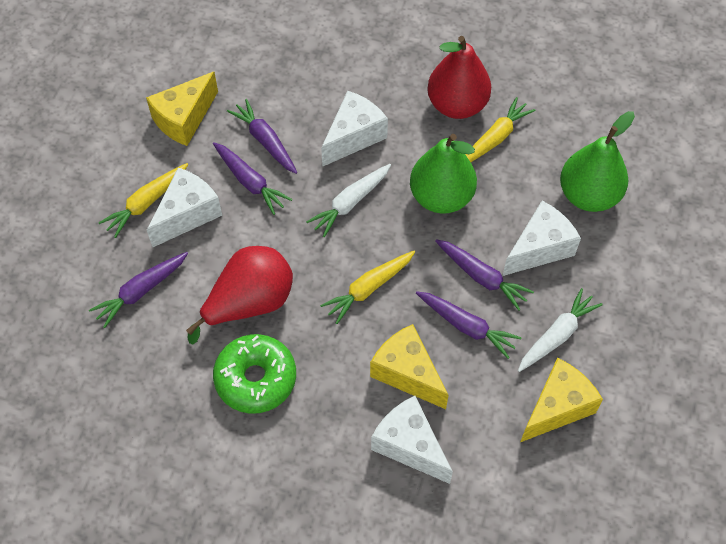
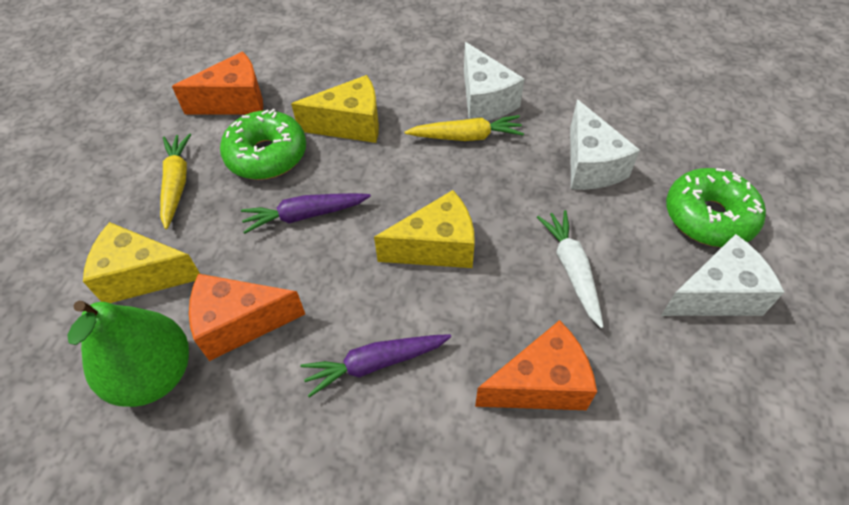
green donut: [213,334,296,414] = 1 -> [220,109,306,180] [666,168,766,247] = 2
green pear: [410,134,477,214] [560,111,635,212] = 2 -> [67,301,189,407] = 1
orange cheese: none = 0 -> [172,51,263,114] [189,274,305,361] [475,320,597,410] = 3
purple carrot: [89,252,188,328] [213,142,292,215] [227,99,297,174] [416,291,522,359] [435,239,534,310] = 5 -> [241,193,371,234] [300,334,451,397] = 2
red pear: [186,246,293,345] [427,36,491,119] = 2 -> none = 0
white carrot: [306,164,391,237] [518,288,603,372] = 2 -> [537,210,604,328] = 1
white cheese: [147,167,222,247] [321,91,388,167] [371,396,453,484] [503,201,581,276] = 4 -> [464,42,524,121] [570,100,640,190] [661,234,784,316] = 3
yellow carrot: [99,163,188,238] [320,251,415,324] [465,97,535,162] = 3 -> [160,133,191,229] [405,115,524,141] = 2

